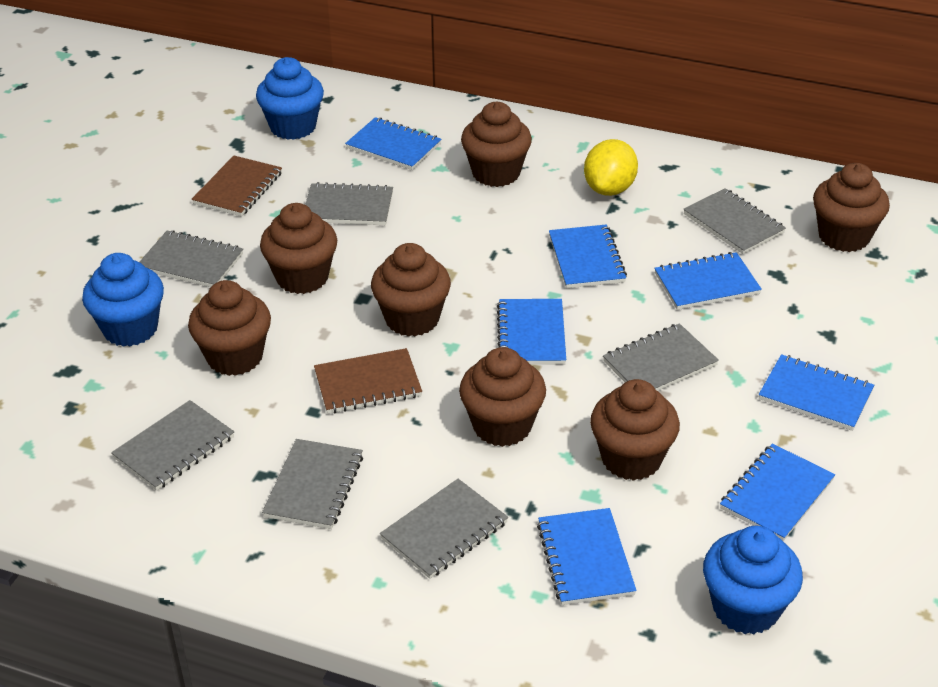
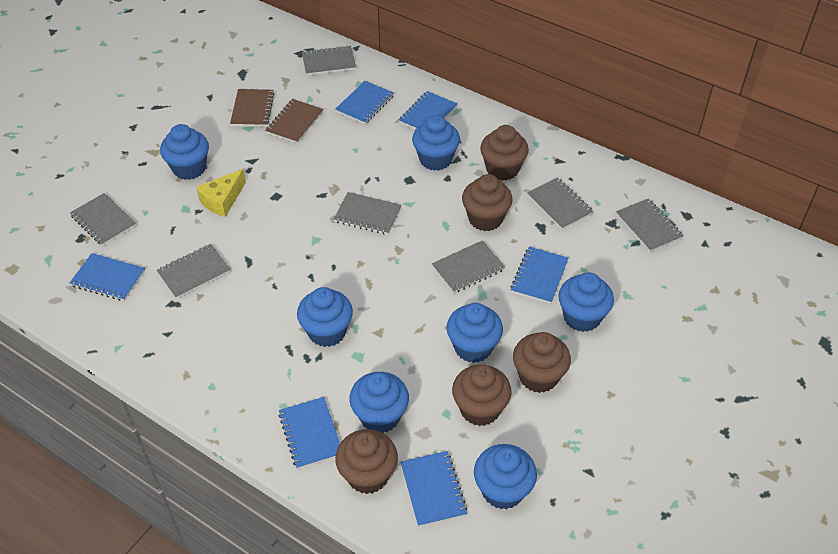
blue cupcake: [82,253,164,347] [256,57,324,140] [703,526,803,634] = 3 -> [160,124,209,180] [297,287,353,347] [349,372,409,433] [412,115,460,171] [446,303,503,363] [474,444,537,509] [558,272,614,332] = 7
blue notebook: [345,117,441,170] [497,299,566,365] [537,508,637,605] [549,225,627,288] [654,252,762,310] [720,443,835,541] [759,354,874,431] = 7 -> [70,253,145,301] [278,397,340,469] [335,81,394,124] [399,91,457,130] [401,451,467,527] [510,247,568,304] = 6
brown cupcake: [188,280,271,376] [260,203,337,294] [371,243,451,336] [459,347,546,447] [461,102,532,187] [590,379,680,481] [813,163,890,252] = 7 -> [335,429,398,494] [452,365,512,426] [462,174,513,231] [480,125,529,181] [513,332,571,393] = 5
yellow cheese: none = 0 -> [196,169,246,217] = 1
yellow lemon: [584,139,638,196] = 1 -> none = 0

